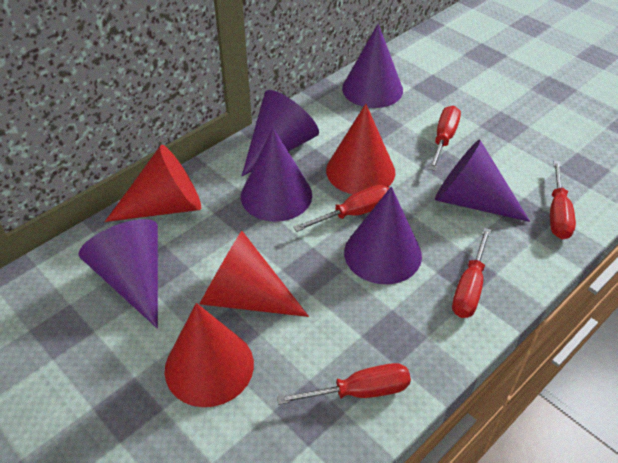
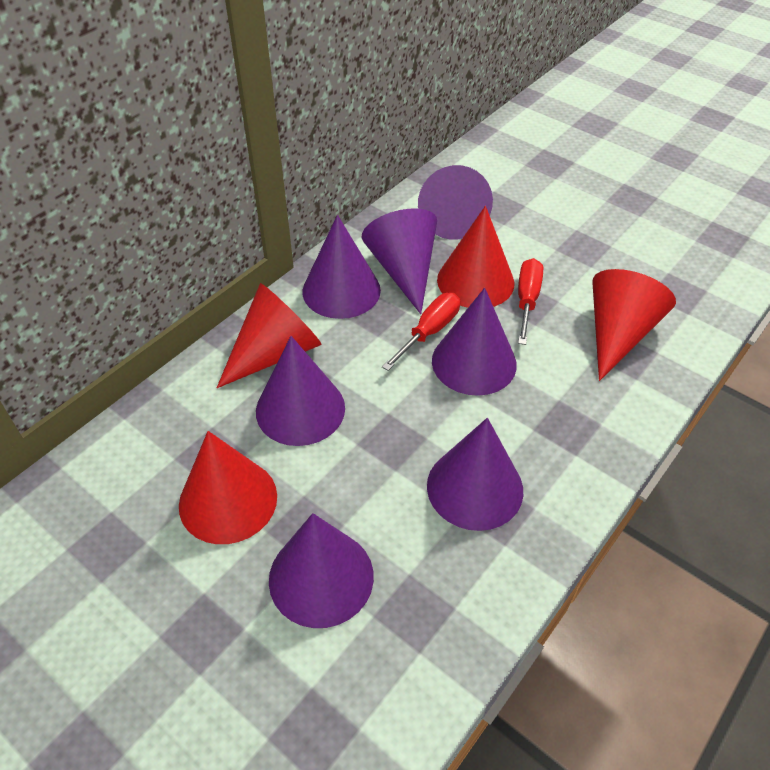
purple cone: [78,219,158,329] [241,128,312,222] [242,90,319,176] [342,24,403,108] [344,186,422,284] [435,139,530,222] = 6 -> [256,336,345,446] [269,513,374,628] [302,215,381,319] [361,208,437,314] [418,165,493,240] [427,418,523,531] [432,288,517,396] = 7
red screwdriver: [277,363,411,405] [293,185,389,232] [429,106,461,171] [452,228,491,318] [550,161,576,239] = 5 -> [382,293,460,371] [518,258,543,345] = 2

